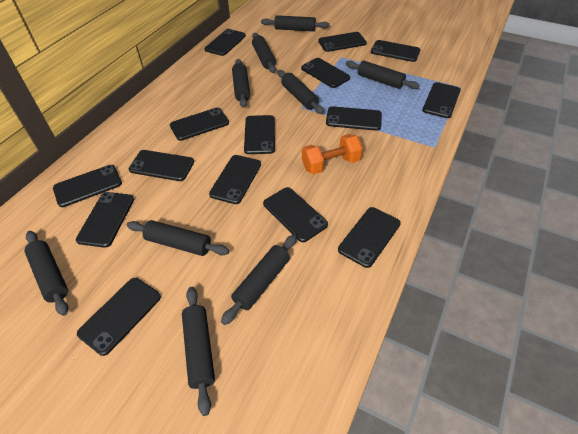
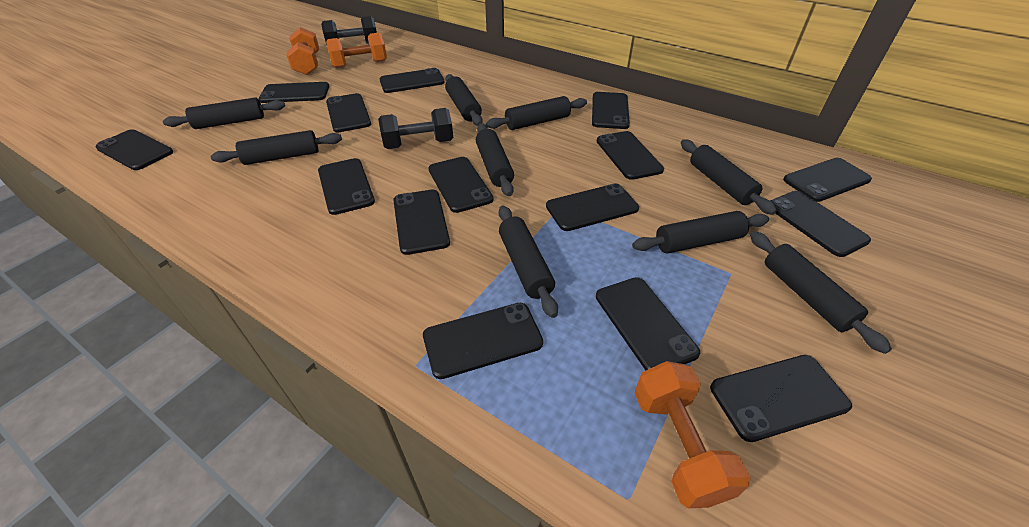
black dumbbell: none = 0 -> [321,16,377,45] [378,108,453,149] = 2
orange dumbbell: [302,134,363,175] = 1 -> [286,27,319,75] [326,33,387,68] [634,361,751,508] = 3

